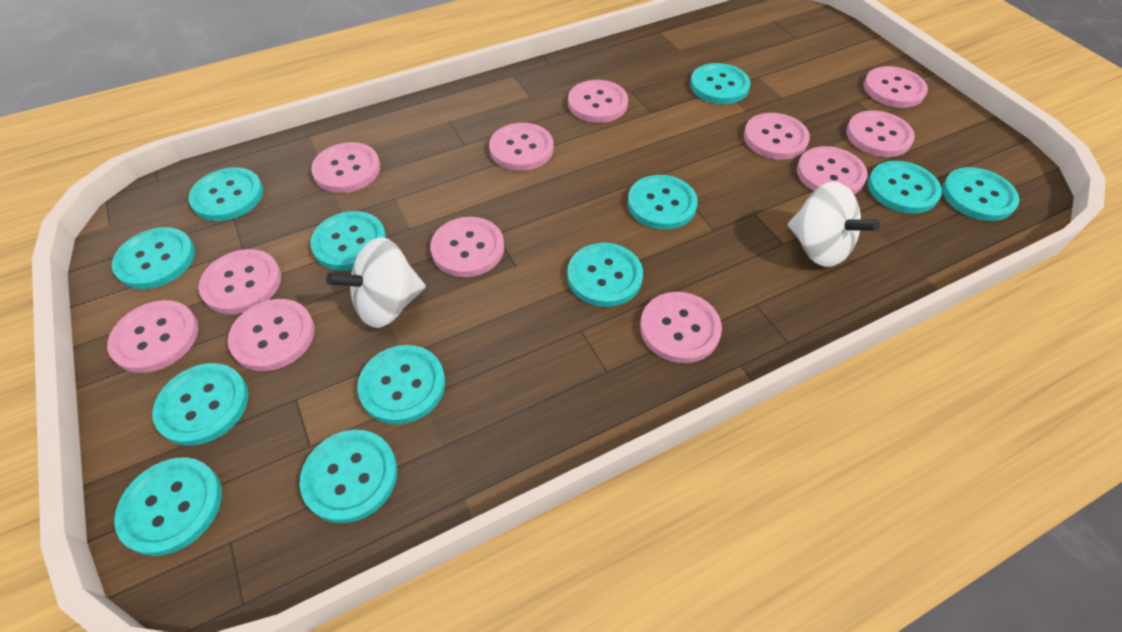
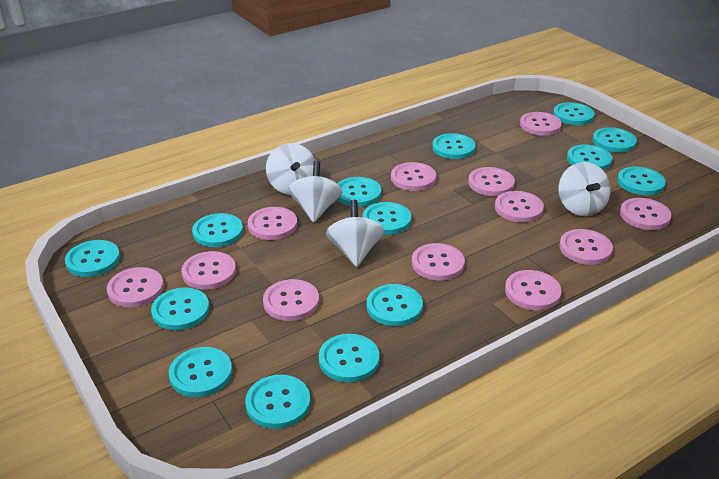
turquoise button: [112,227,195,289] [114,457,222,556] [152,363,249,446] [189,167,263,221] [300,430,397,523] [311,211,386,271] [357,345,445,425] [567,243,643,307] [628,175,698,230] [690,63,751,104] [868,161,942,214] [942,167,1019,221] = 12 -> [65,240,120,277] [151,287,210,330] [169,347,232,397] [192,213,243,247] [245,375,310,429] [319,334,380,382] [338,177,381,207] [363,202,411,235] [367,284,423,326] [432,133,476,159] [553,102,595,125] [567,145,612,170] [593,127,637,153] [617,166,666,196] = 14
white spinning top: [326,237,426,328] [788,181,880,267] = 2 -> [266,143,316,195] [288,161,343,222] [326,200,384,267] [558,162,611,216] = 4

